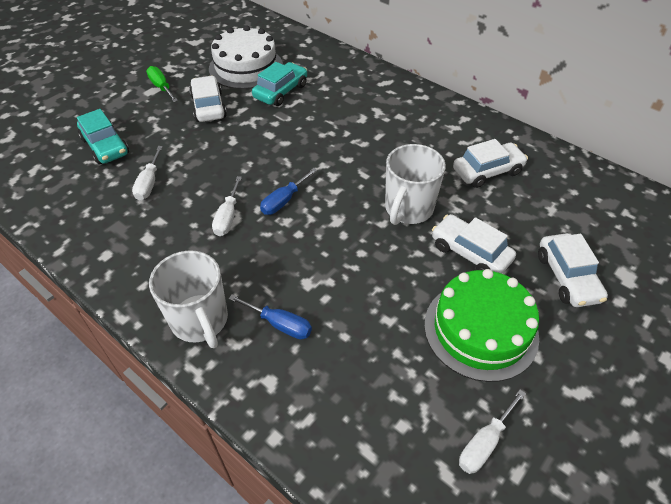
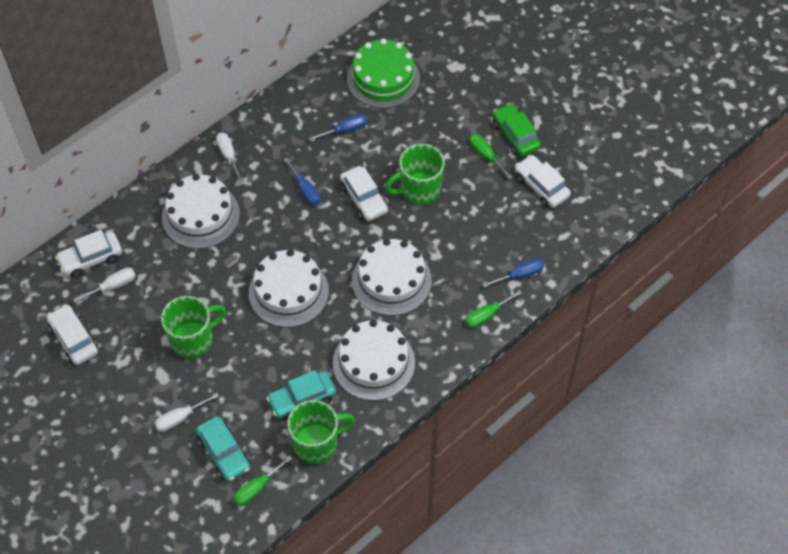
blue screwdriver: [228,295,312,339] [260,168,317,215] = 2 -> [283,158,320,206] [309,114,368,141] [483,258,544,288] = 3
green car: none = 0 -> [493,103,541,157] = 1
green mug: none = 0 -> [161,296,226,359] [287,400,355,464] [385,144,445,205] = 3
green screwdriver: [146,66,178,102] = 1 -> [233,456,292,506] [465,290,522,328] [469,134,512,179] = 3
white cake: [209,25,283,89] = 1 -> [162,174,240,249] [249,249,329,327] [333,320,415,401] [352,239,432,316] = 4
white mug: [149,250,228,348] [385,144,446,225] = 2 -> none = 0

